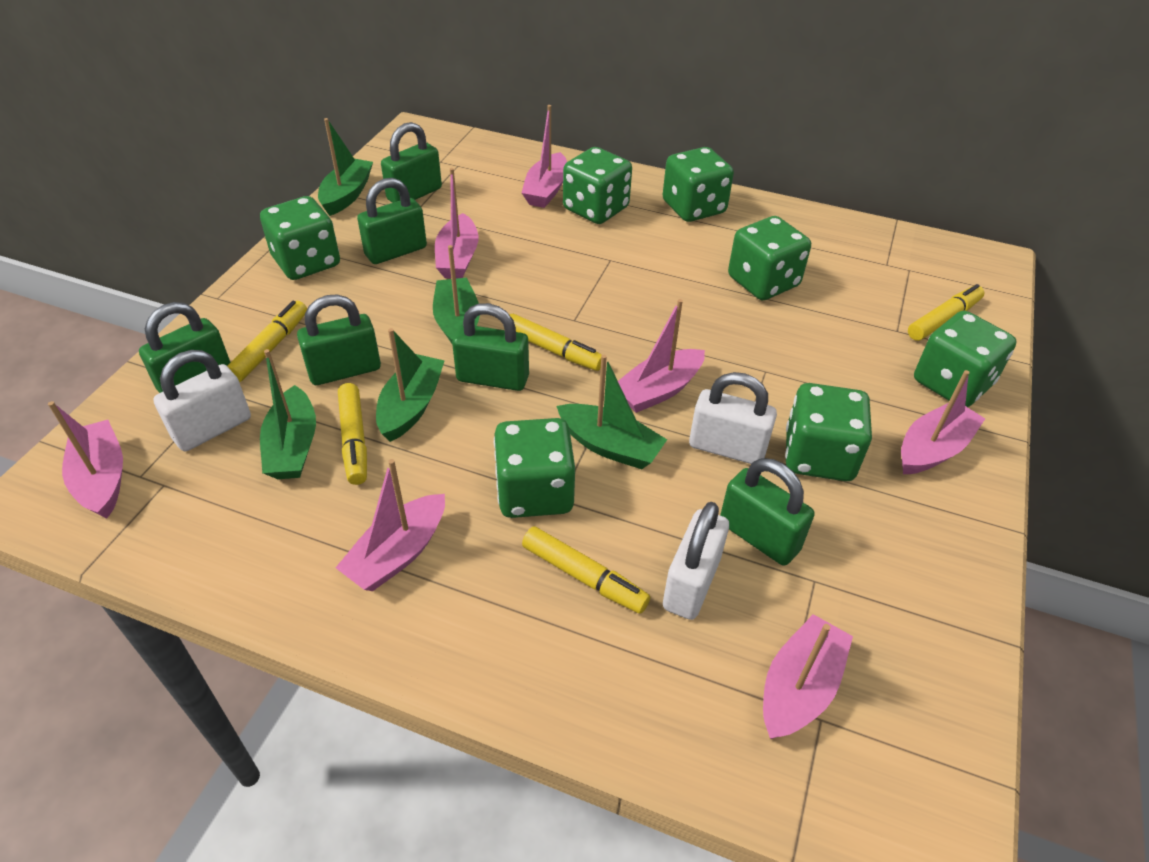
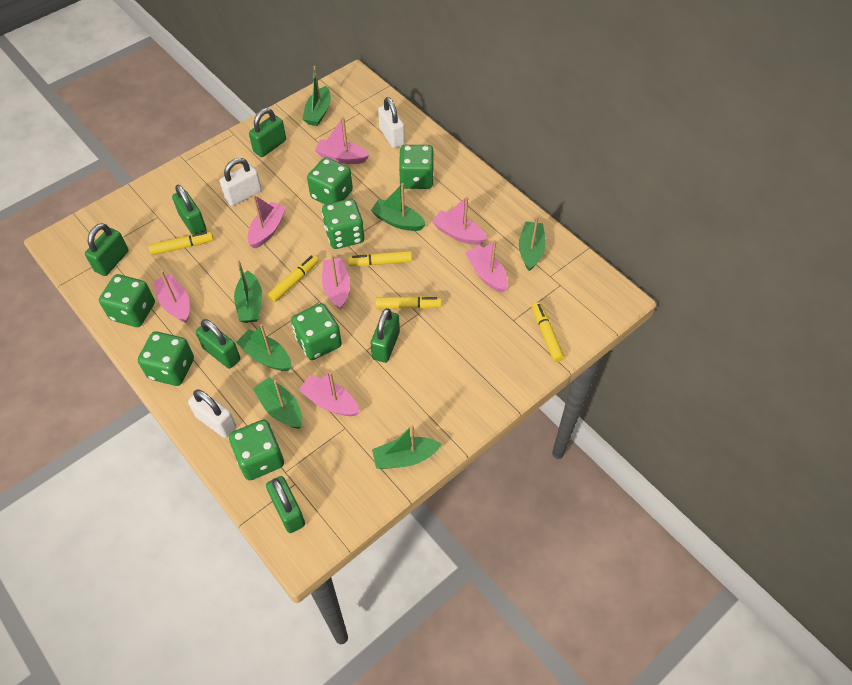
green boat: [260,349,316,479] [318,118,373,216] [376,328,445,442] [433,245,480,344] [556,355,667,469] = 5 -> [234,260,262,323] [236,324,292,371] [253,377,302,429] [303,66,331,126] [371,183,426,231] [372,425,442,469] [519,216,546,271] = 7

